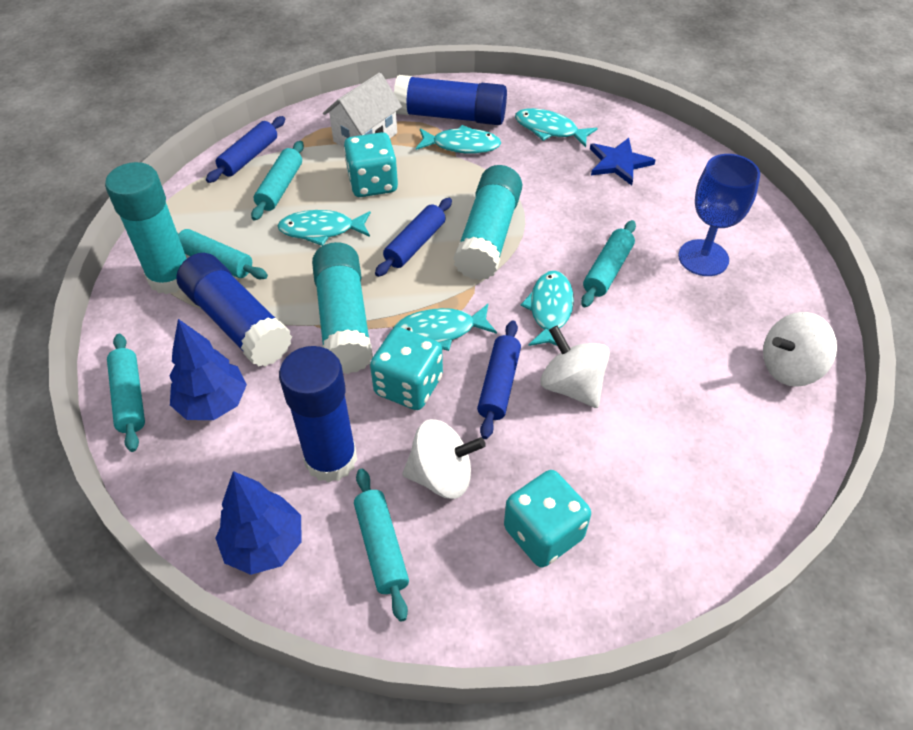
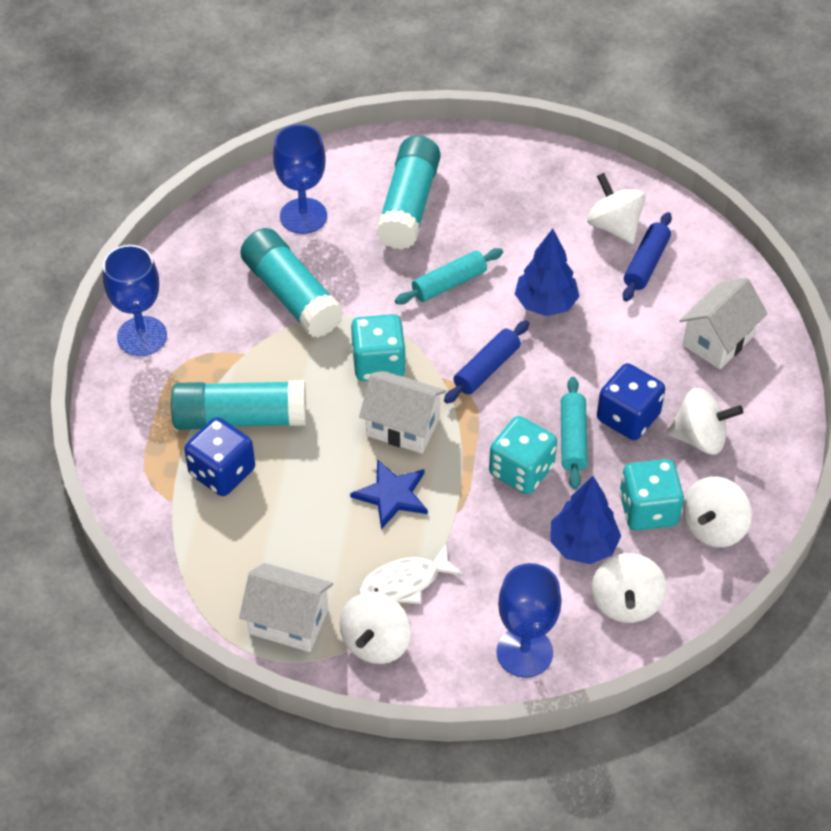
blue dice: none = 0 -> [184,417,255,496] [597,363,665,440] = 2
blue glue stick: [176,253,292,367] [279,346,357,483] [394,75,507,125] = 3 -> none = 0
blue goblet: [678,154,760,276] = 1 -> [103,245,167,356] [273,124,327,234] [496,563,561,678] = 3
blue rolling pin: [206,116,285,183] [375,198,452,277] [477,320,521,439] = 3 -> [444,320,529,404] [623,212,672,301] = 2
turquoise fish: [278,210,371,246] [393,304,497,351] [416,125,501,154] [515,108,598,147] [520,271,574,346] = 5 -> none = 0
turquoise rolling pin: [107,334,145,452] [177,229,268,279] [251,141,304,221] [354,469,409,622] [581,220,636,307] = 5 -> [395,248,503,304] [561,377,588,489] = 2
white fish: none = 0 -> [358,544,463,604] = 1
white house: [323,72,402,147] = 1 -> [239,563,333,652] [359,371,446,454] [679,278,768,369] = 3
white spinning top: [402,419,486,499] [540,326,610,408] [763,312,837,387] = 3 -> [340,592,411,664] [587,173,646,244] [592,553,667,623] [667,388,743,455] [683,476,752,547] = 5

